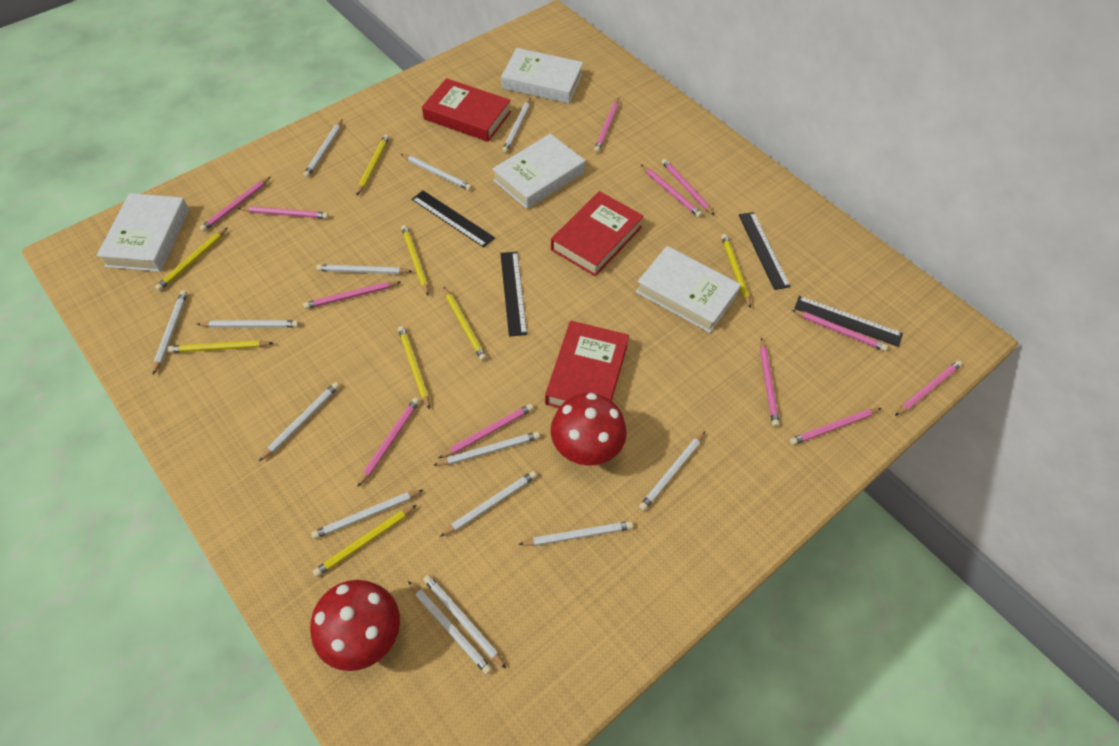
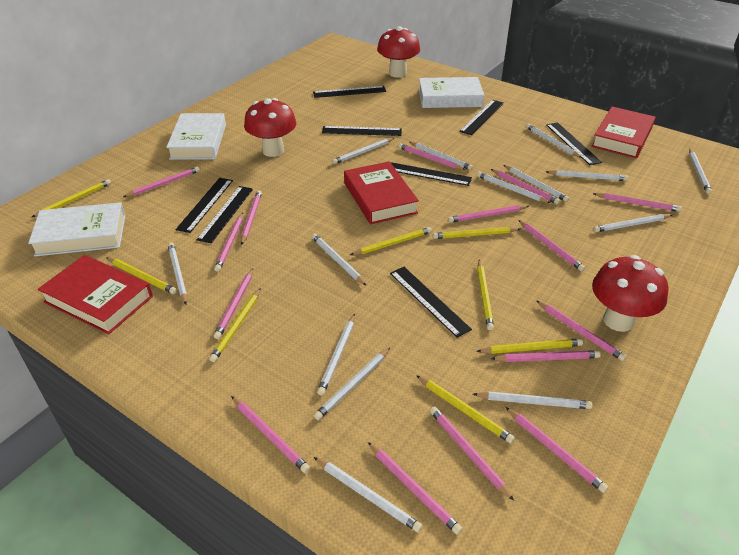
black ruler: [412,190,495,248] [500,252,527,337] [739,212,791,290] [794,296,903,347] = 4 -> [176,178,233,233] [197,186,253,243] [313,86,386,98] [322,126,402,136] [390,162,472,186] [390,267,472,338] [459,100,504,135] [546,122,602,165] = 8
pink pencil: [199,177,270,232] [238,206,329,219] [303,281,400,309] [357,398,420,487] [438,404,533,459] [594,98,619,153] [641,165,702,217] [662,159,715,216] [760,338,780,427] [789,408,881,445] [792,310,888,351] [895,360,962,416] = 12 -> [123,166,200,197] [214,213,243,272] [214,268,253,339] [231,396,310,473] [241,190,262,245] [368,442,462,535] [398,143,466,170] [430,406,514,501] [448,205,529,223] [491,169,560,205] [491,350,601,362] [506,407,608,493] [518,220,585,272] [536,300,627,361] [593,193,682,212] = 15
red mushroom: [310,580,400,671] [551,393,627,465] = 2 -> [244,98,296,157] [377,26,420,78] [592,255,668,332] = 3
white book: [97,193,189,272] [492,133,585,209] [501,48,583,103] [636,246,741,333] = 4 -> [28,202,125,256] [166,113,226,160] [418,77,485,108] = 3

